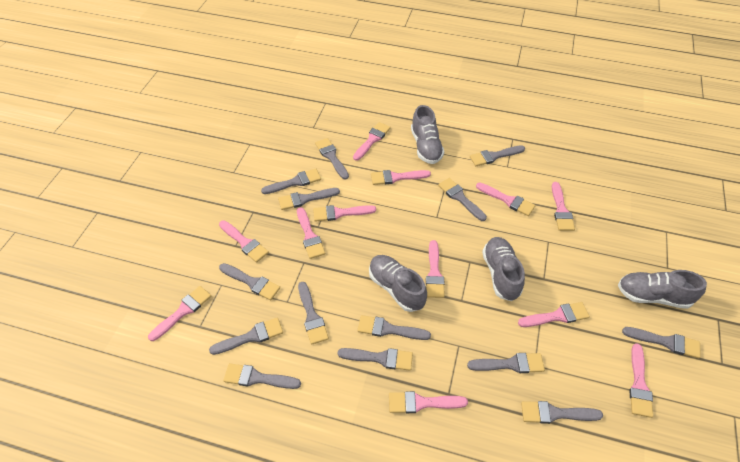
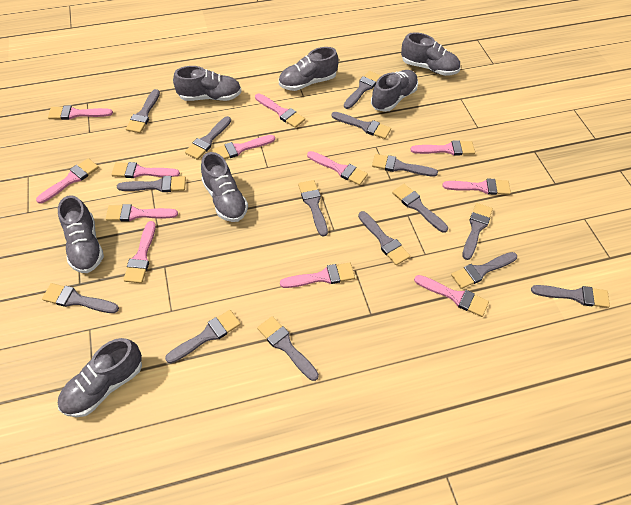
grey brush: [209,317,283,355] [219,263,280,300] [223,363,301,389] [261,169,321,194] [278,188,340,210] [298,282,329,345] [315,138,349,180] [337,348,413,371] [357,315,431,340] [438,178,487,221] [467,353,545,373] [470,145,525,166] [521,401,603,424] [622,327,701,358] = 14 -> [42,283,119,313] [117,176,186,192] [126,89,160,133] [165,310,241,364] [185,116,231,160] [257,316,319,381] [298,180,328,236] [331,112,391,139] [344,71,381,109] [358,211,410,265] [372,154,438,177] [392,184,448,233] [451,252,517,289] [462,203,493,260] [531,285,610,308] = 15
grey shoe: [369,255,427,312] [411,105,444,164] [482,237,525,301] [618,270,707,309] = 4 -> [58,195,104,273] [58,338,142,417] [173,66,242,101] [201,152,248,222] [279,47,339,91] [371,70,418,112] [401,32,460,76] = 7

